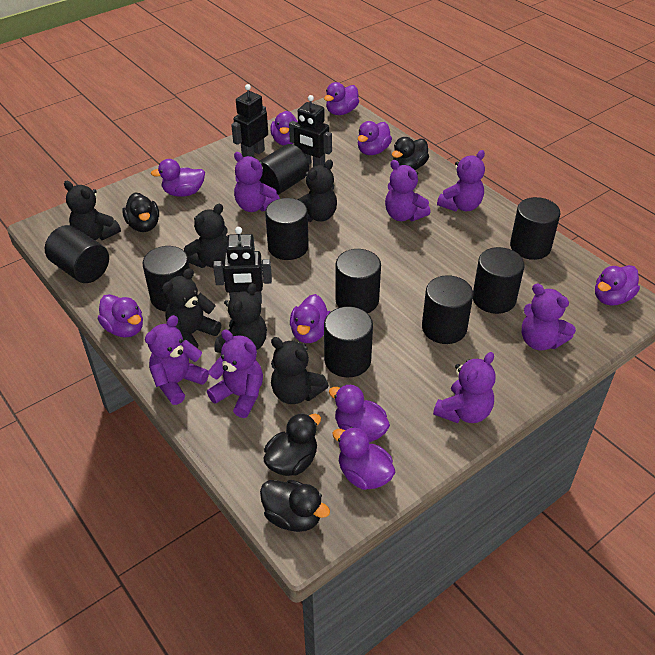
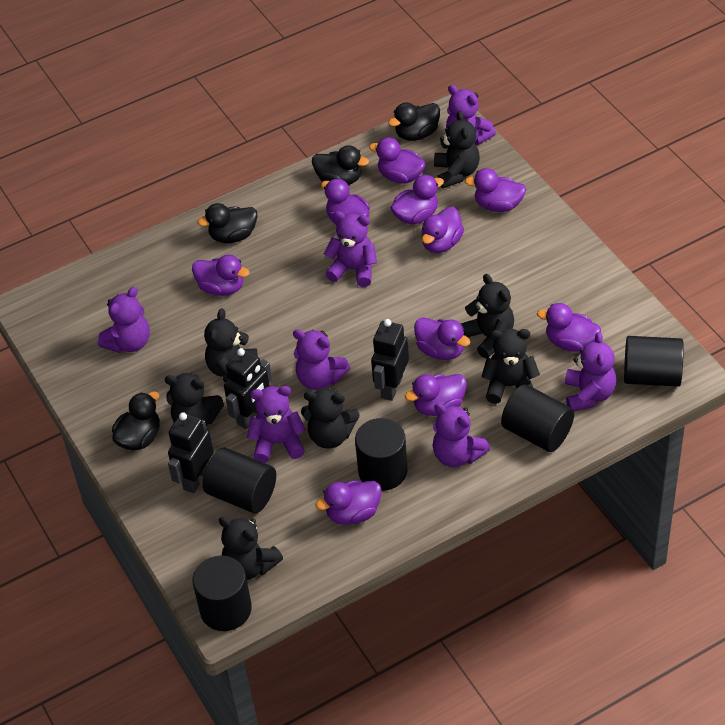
black cylinder: [45,225,109,283] [143,246,192,312] [259,144,309,195] [265,198,309,260] [324,306,373,378] [335,249,381,313] [422,275,473,344] [473,247,524,314] [510,197,561,260] = 9 -> [193,556,252,631] [203,448,276,513] [355,418,407,491] [501,384,574,452] [624,336,684,387] = 5
black teddy bear: [64,181,121,240] [162,268,221,348] [184,204,228,268] [214,283,267,353] [271,337,329,404] [297,160,337,222] = 6 -> [165,372,224,427] [204,308,258,382] [219,517,283,580] [301,387,359,449] [434,111,480,188] [461,274,514,358] [481,329,540,404] = 7
purple duck: [98,294,143,338] [151,159,205,197] [271,111,298,145] [290,294,330,343] [324,82,359,115] [329,384,390,442] [332,427,395,490] [358,121,392,155] [595,265,640,306] = 9 -> [192,255,250,296] [315,480,382,525] [321,179,370,225] [369,137,426,183] [391,175,444,225] [405,374,467,416] [414,317,470,360] [421,207,464,253] [465,168,526,212] [537,303,601,352] = 10

